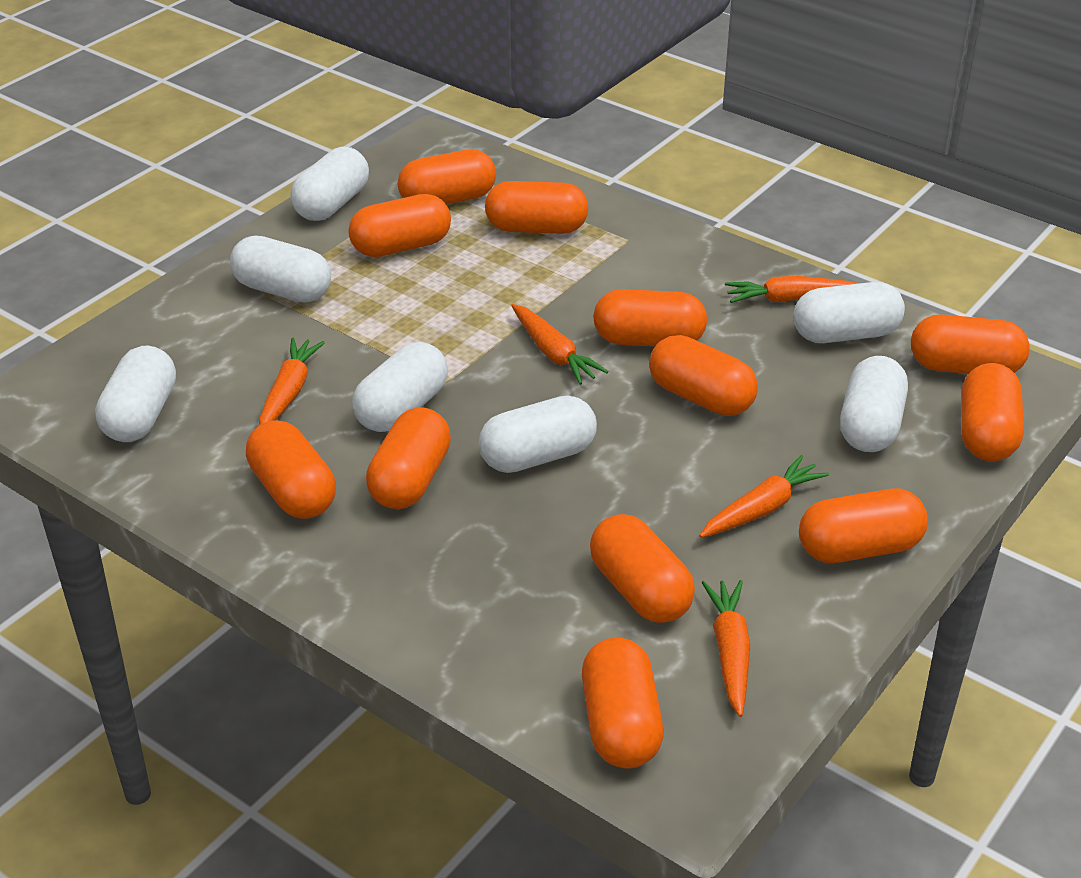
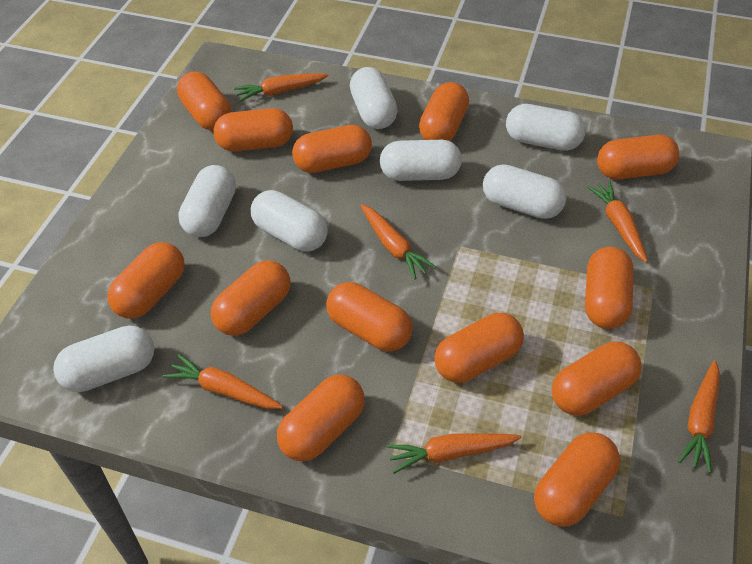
orange capsule: [246,420,336,519] [348,194,451,257] [366,407,451,509] [398,149,496,204] [485,181,588,234] [582,638,663,769] [590,514,695,623] [593,289,707,346] [649,335,758,416] [799,488,928,563] [911,314,1030,374] [961,363,1024,461] = 12 -> [107,242,185,319] [177,72,231,131] [211,260,291,336] [214,108,293,152] [277,374,365,461] [292,125,372,173] [326,282,412,352] [419,82,469,141] [434,313,524,383] [534,432,620,527] [552,342,641,416] [585,247,633,329] [597,135,679,180] = 13
orange carrot: [259,338,325,425] [511,304,608,385] [699,455,829,538] [701,580,750,717] [725,276,859,303] = 5 -> [163,354,283,409] [234,73,329,102] [360,204,436,279] [387,433,522,474] [587,181,648,262] [678,360,720,473] = 6

